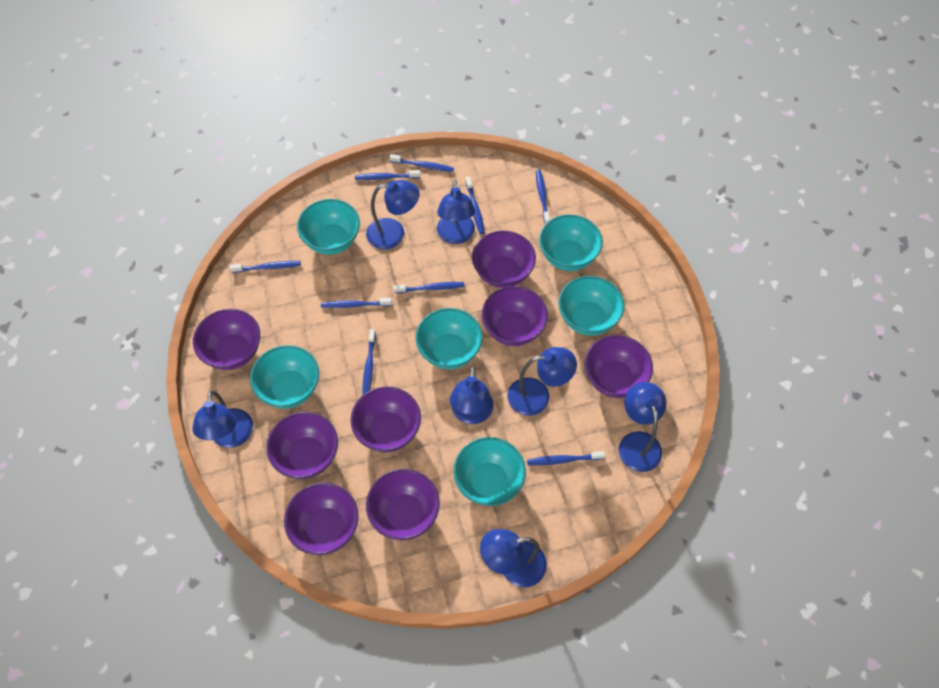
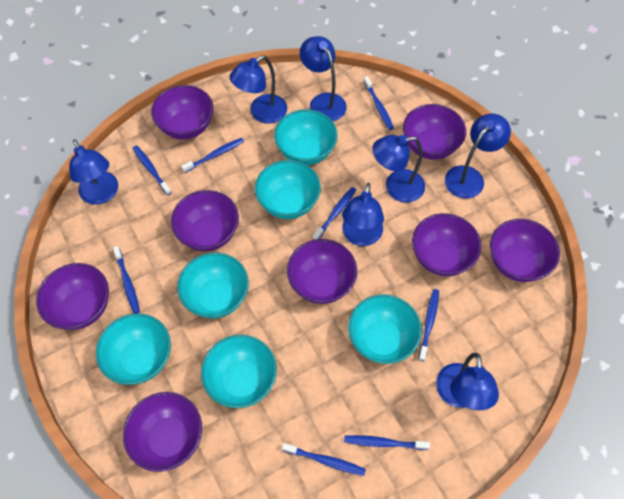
blue toothbrush: [230,261,301,273] [321,298,392,308] [355,170,421,180] [363,329,376,395] [390,154,454,172] [394,282,464,293] [465,176,485,234] [527,451,605,466] [536,170,550,224] = 9 -> [113,246,140,314] [133,145,172,195] [181,138,244,173] [282,443,366,476] [312,187,356,240] [344,435,430,450] [363,76,394,130] [418,289,439,361] = 8

